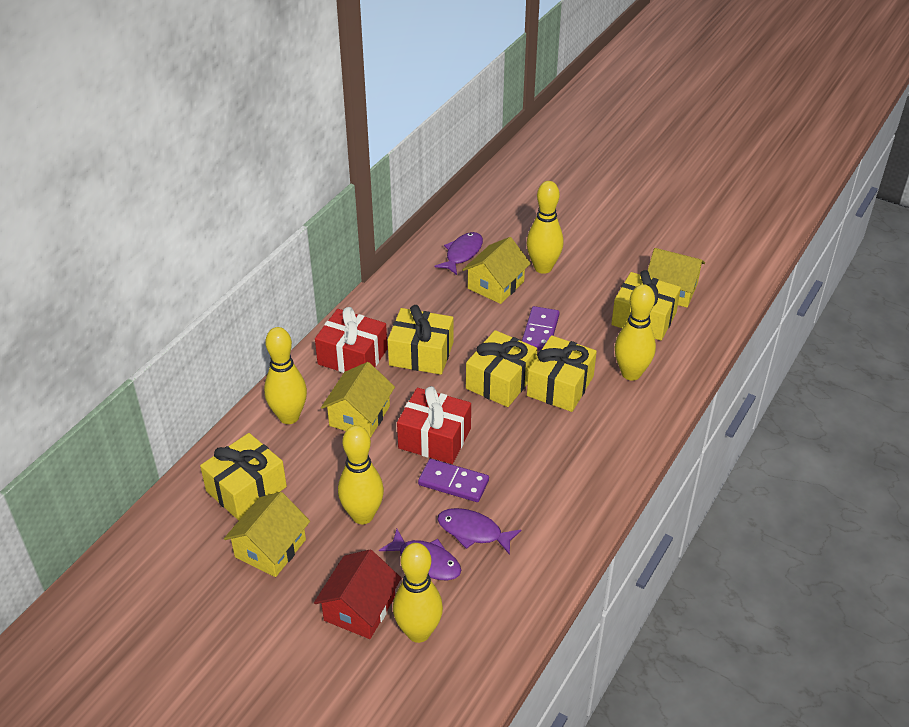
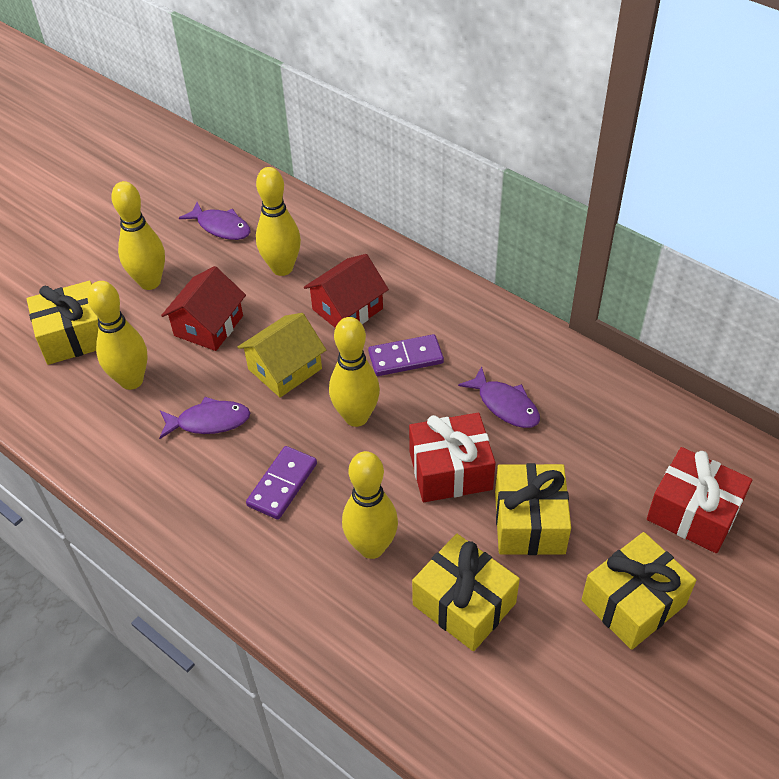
red house: [314,549,401,639] = 1 -> [161,266,246,351] [304,254,389,328] = 2
yellow gift: [200,433,287,520] [388,305,453,375] [466,330,537,407] [527,335,597,412] [611,270,681,341] = 5 -> [27,281,99,365] [412,534,520,651] [495,463,571,555] [582,532,696,650] = 4
yellow house: [224,492,310,577] [321,362,395,438] [462,237,531,304] [647,248,705,308] = 4 -> [237,313,326,397] = 1

